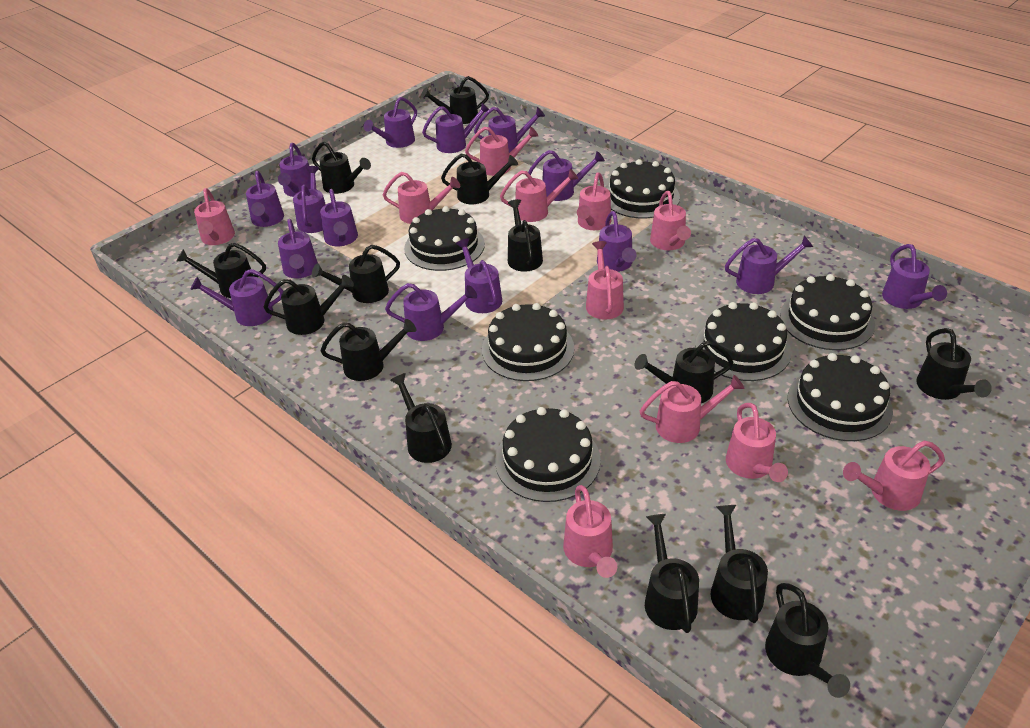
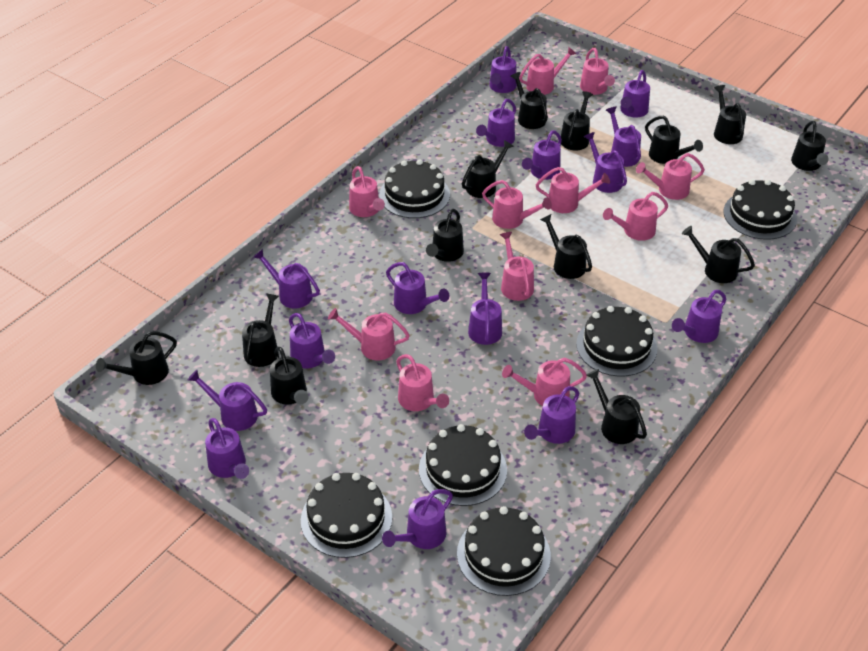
black cake: [404,206,485,271] [482,303,574,381] [495,407,601,502] [607,159,680,218] [695,302,791,381] [780,274,875,350] [788,353,893,441] = 7 -> [301,473,392,558] [379,159,450,218] [419,424,507,506] [457,506,551,596] [576,306,657,377] [724,180,797,240] = 6
black watering can: [176,243,266,298] [264,275,354,335] [312,142,371,194] [312,245,400,303] [321,319,416,381] [390,373,452,463] [421,76,489,124] [441,154,518,204] [508,199,543,272] [635,340,734,403] [645,514,699,633] [710,505,768,623] [765,583,850,698] [916,328,992,400] = 14 -> [96,331,177,385] [242,293,279,367] [270,347,309,404] [426,209,464,262] [462,140,514,198] [510,72,548,129] [540,214,592,279] [561,91,593,150] [586,369,647,444] [645,116,703,164] [682,226,755,283] [714,85,746,144] [791,121,829,171] = 13

